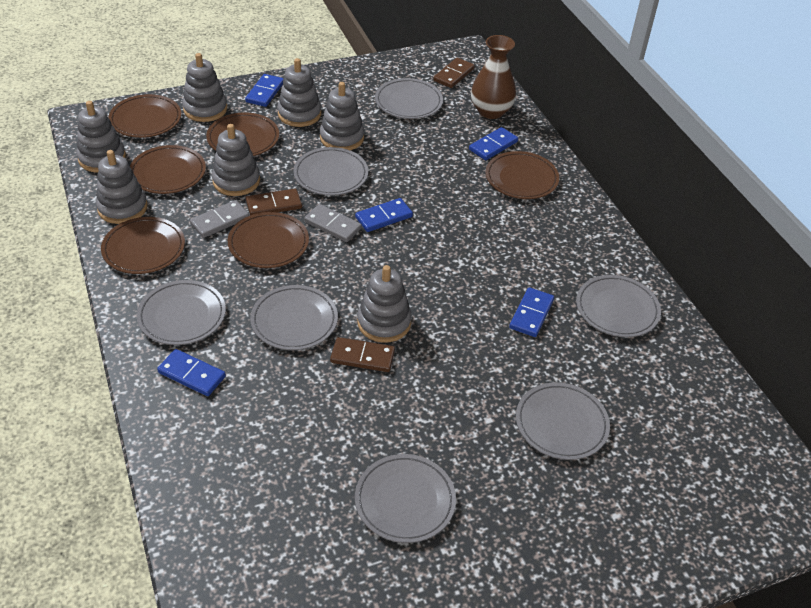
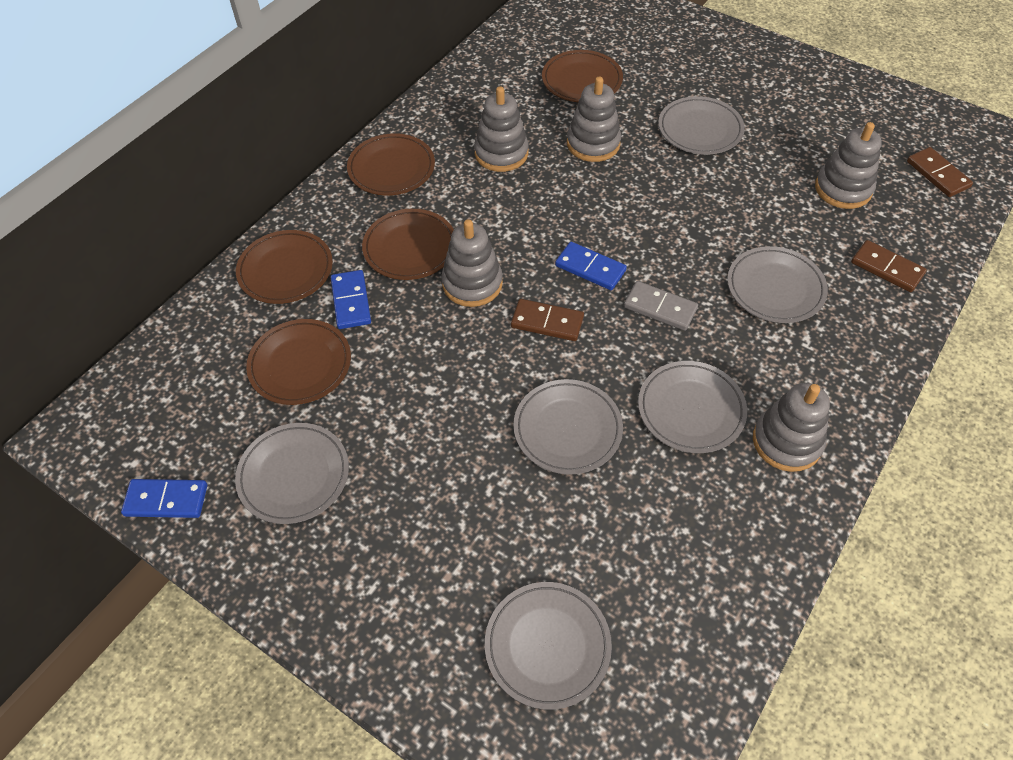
blue domino: [157,349,226,396] [245,74,284,107] [355,198,413,232] [469,127,518,160] [509,287,554,337] = 5 -> [121,479,207,518] [331,270,371,329] [555,242,627,290] = 3
brown plate: [101,217,185,274] [108,94,181,138] [130,145,206,194] [206,112,279,156] [228,212,309,268] [485,151,559,199] = 6 -> [236,230,333,304] [246,319,351,405] [347,133,435,196] [362,209,454,280] [542,50,623,102] = 5
brown vase: [471,35,516,119] = 1 -> none = 0
grey domino: [190,200,249,238] [304,204,362,242] = 2 -> [624,281,698,331] = 1
grey plate: [137,280,226,345] [250,285,338,350] [293,147,368,196] [355,454,456,543] [375,78,443,119] [516,382,610,460] [576,275,661,337] = 7 -> [235,423,349,524] [485,582,612,710] [514,379,623,475] [638,361,747,453] [658,96,745,155] [727,246,828,323] = 6
grey stacking toy: [76,101,126,173] [96,150,148,224] [182,53,227,122] [212,124,260,196] [277,58,321,127] [320,82,364,150] [357,265,412,343] = 7 -> [441,219,503,307] [474,86,529,172] [567,77,621,162] [753,383,830,472] [815,122,882,209] = 5

